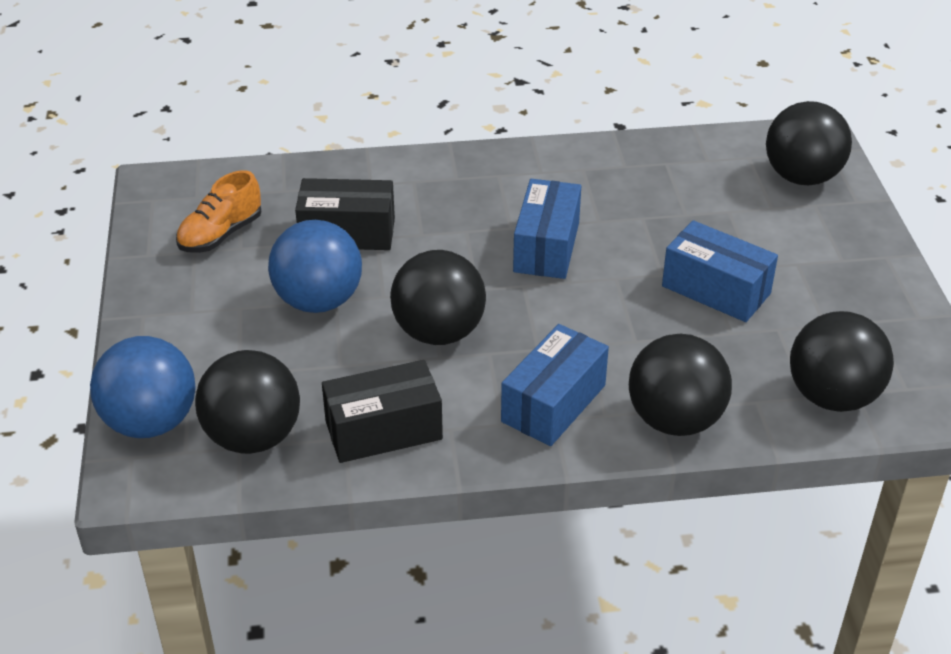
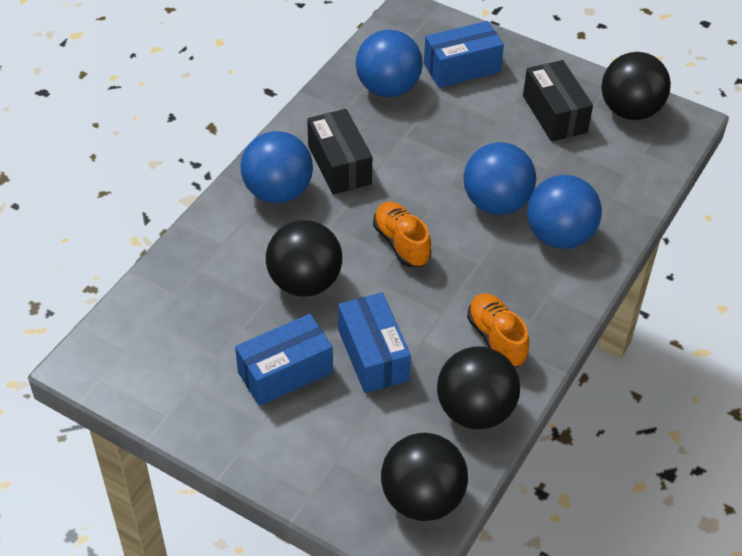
black ball: [195,350,300,454] [390,250,486,345] [629,334,732,436] [766,101,852,185] [790,311,894,412] = 5 -> [266,220,342,297] [381,433,468,521] [437,346,520,429] [602,52,671,120] = 4
blue ball: [90,336,196,438] [268,220,362,313] = 2 -> [241,131,313,203] [356,30,423,97] [463,142,536,215] [527,175,602,249] = 4
orange shoe: [176,170,261,253] = 1 -> [373,202,431,267] [467,293,530,367] = 2

